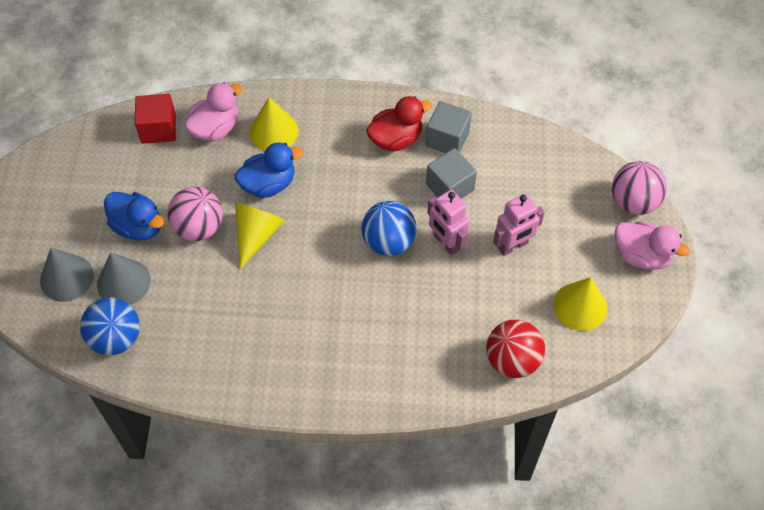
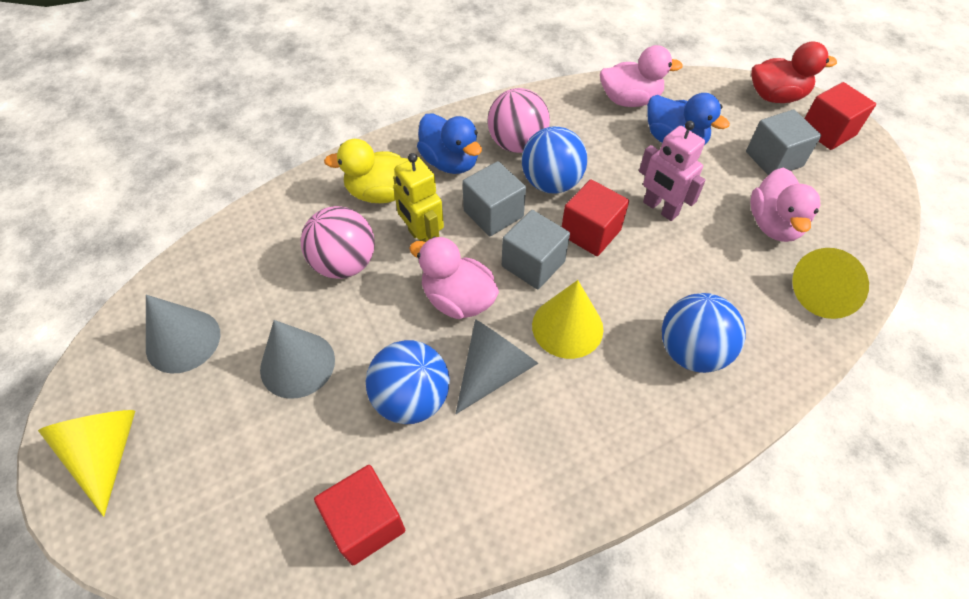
blue ball: [80,297,140,355] [361,201,416,256] = 2 -> [366,340,450,424] [522,126,587,194] [662,293,746,373] = 3
grey cone: [40,248,94,302] [97,252,151,305] = 2 -> [146,295,220,373] [260,320,335,399] [455,319,538,414] = 3
grey cube: [426,101,472,153] [426,148,477,199] = 2 -> [462,161,526,236] [502,210,570,289] [746,109,821,175] = 3
pink duck: [184,82,243,141] [615,221,690,270] = 2 -> [409,237,499,319] [600,45,683,107] [750,167,820,242] = 3
pink robot: [427,190,469,256] [493,193,545,256] = 2 -> [639,121,706,221] = 1
red ball: [486,320,545,378] = 1 -> none = 0
red cube: [135,94,176,144] = 1 -> [314,465,405,565] [562,179,629,256] [804,82,876,150] = 3
yellow duck: none = 0 -> [324,139,408,203] = 1
yellow robot: none = 0 -> [393,153,444,242] = 1

